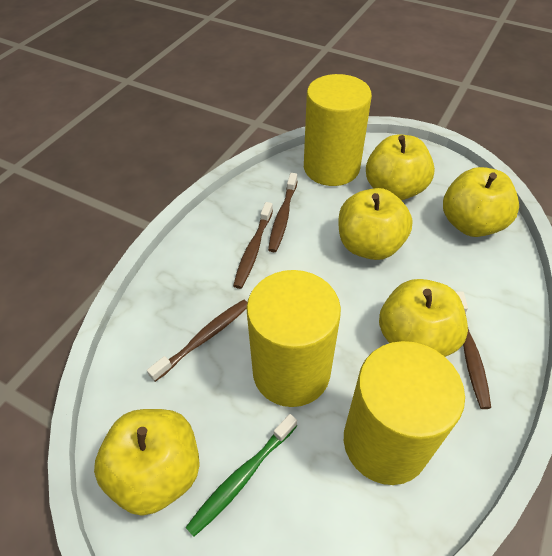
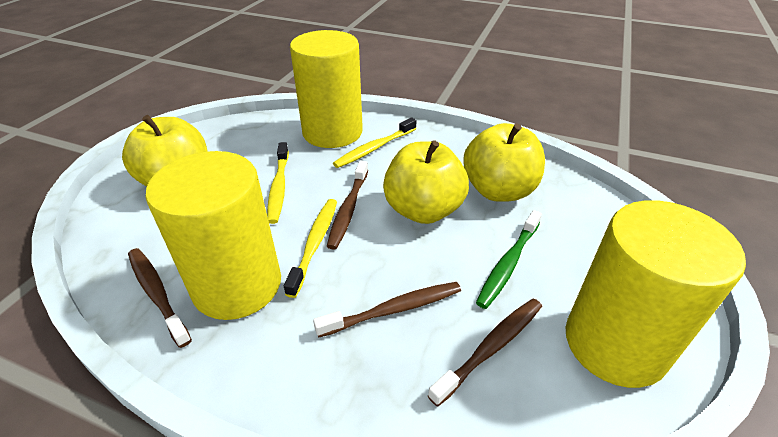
yellow apple: [94,409,200,516] [339,188,413,260] [366,134,435,200] [379,279,468,357] [443,167,519,237] = 5 -> [122,115,208,186] [383,140,469,224] [464,123,545,202] = 3
yellow toothbrush: none = 0 -> [267,142,289,224] [284,199,337,298] [333,117,416,168] = 3

